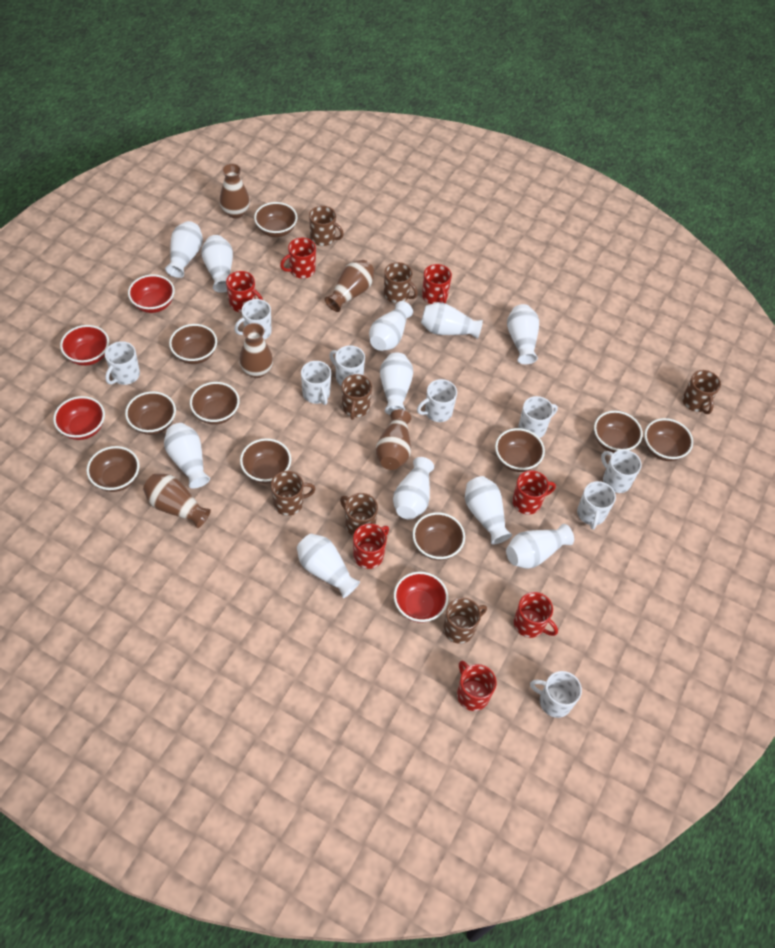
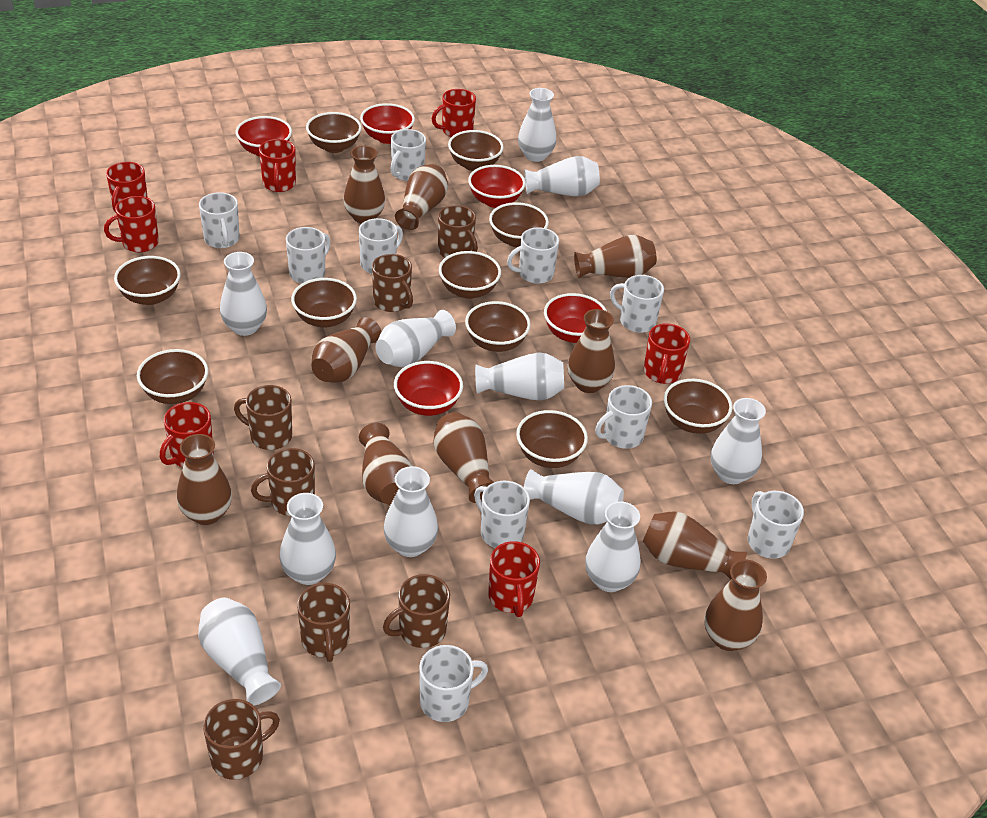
brown vase: [143,474,211,528] [220,163,250,219] [239,323,273,378] [325,260,374,312] [376,409,411,470] = 5 -> [177,434,232,525] [311,317,382,383] [344,146,385,224] [359,423,412,505] [395,164,448,230] [433,412,494,503] [568,309,615,393] [574,235,656,278] [643,511,747,579] [705,559,767,651] = 10
red bowl: [53,396,105,440] [60,325,109,366] [128,274,175,313] [394,572,448,623] = 4 -> [236,116,292,157] [360,103,415,144] [394,361,463,416] [468,165,526,208] [544,293,607,343] = 5
white mug: [105,341,140,385] [234,299,271,340] [301,361,331,405] [329,345,365,386] [417,379,457,422] [519,396,558,438] [530,671,582,718] [577,481,616,530] [601,450,642,493] = 9 -> [199,192,240,248] [286,227,330,284] [359,218,403,274] [390,129,426,181] [419,645,488,722] [474,481,530,548] [507,227,559,284] [595,385,652,449] [610,275,664,333] [748,491,804,559] = 10

